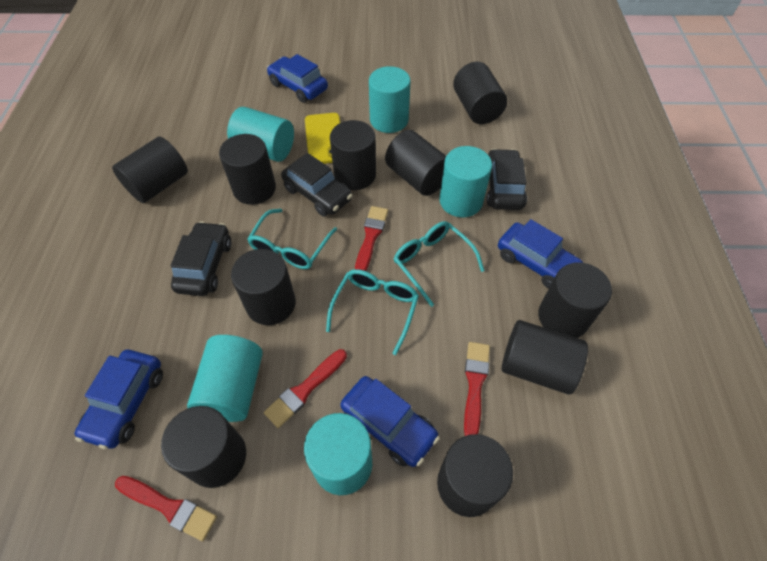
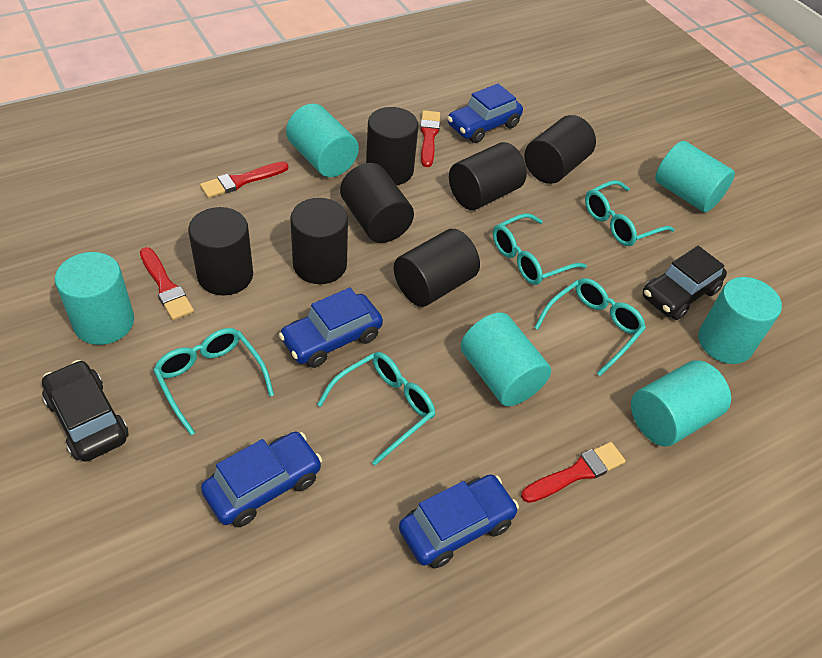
black car: [170,221,231,296] [281,153,353,217] [486,149,527,210] = 3 -> [42,360,129,462] [643,246,727,320] = 2
black cylinder: [112,137,188,203] [161,406,246,488] [219,134,276,205] [231,249,296,325] [330,120,376,190] [385,130,446,196] [437,434,513,517] [453,62,507,124] [502,320,588,395] [538,262,612,338] = 10 -> [188,207,253,296] [290,198,348,284] [340,163,414,243] [366,107,418,185] [394,229,480,307] [449,142,527,210] [525,115,596,184] = 7
turquoise cylinder: [187,335,263,422] [227,107,294,162] [304,413,372,495] [369,66,411,133] [439,146,492,217] = 5 -> [55,252,134,345] [286,103,359,177] [461,312,551,406] [631,360,731,446] [655,141,735,212] [698,277,782,364] = 6
turquoise glasses: [247,209,337,269] [326,269,419,355] [394,221,485,307] = 3 -> [153,328,274,435] [317,352,436,466] [493,213,587,285] [534,278,646,376] [585,180,675,246] = 5
yellow phone: [305,113,341,164] = 1 -> none = 0

